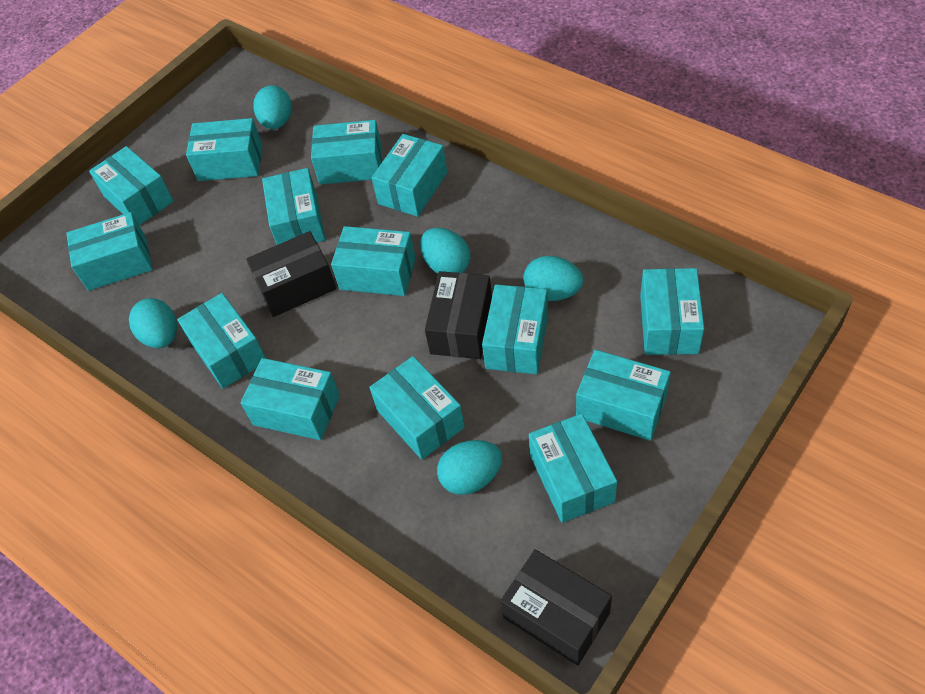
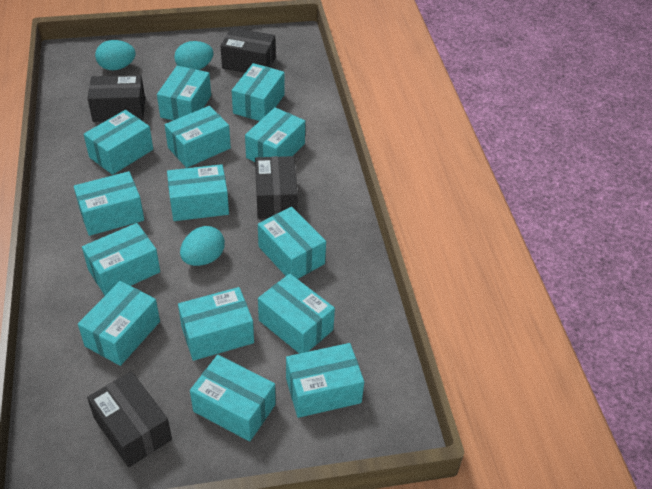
black box: [246,231,336,317] [425,271,492,359] [500,549,612,665] = 3 -> [87,75,145,122] [87,371,172,467] [220,27,276,73] [255,156,298,219] = 4
turquoise egg: [129,298,177,348] [253,85,292,129] [420,228,471,273] [437,440,502,495] [523,256,583,301] = 5 -> [95,40,136,70] [174,41,214,70] [180,226,225,266] = 3

